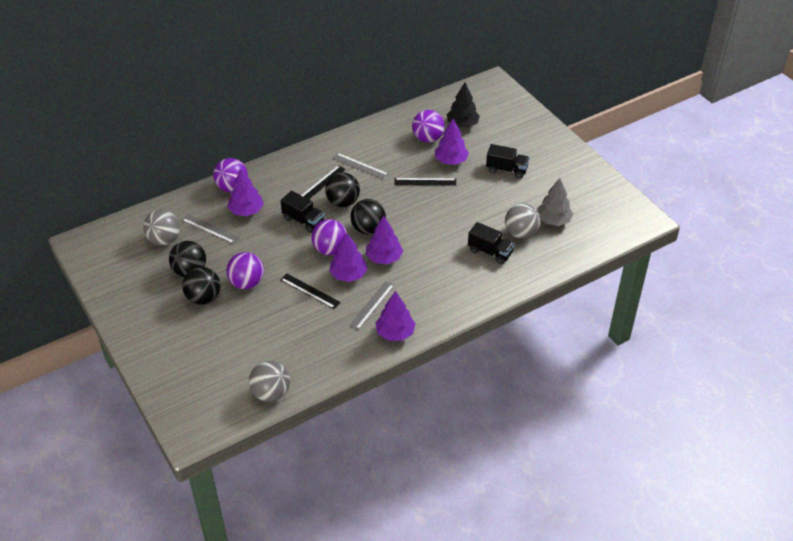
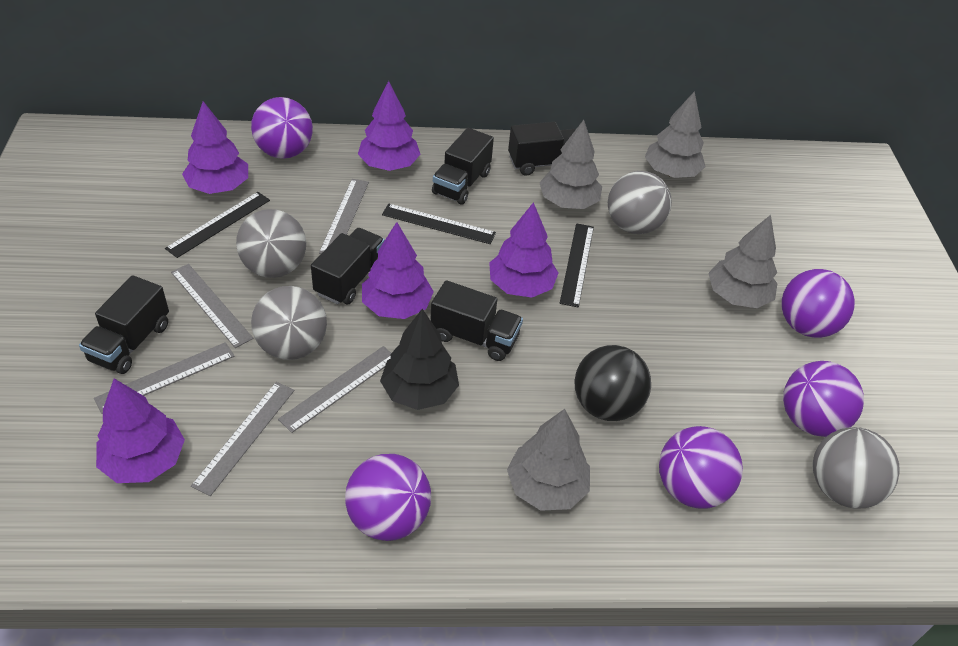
black ball: [169,241,206,277] [182,267,221,305] [325,172,360,207] [350,199,386,235] = 4 -> [575,345,651,421] = 1
black truck: [280,191,324,233] [468,222,515,264] [486,144,529,179] = 3 -> [79,275,169,374] [311,228,385,304] [430,280,523,361] [432,128,494,204] [508,122,576,175] = 5
grey ball: [143,210,180,245] [249,361,290,402] [505,203,541,239] = 3 -> [236,209,306,278] [251,286,327,360] [608,171,672,234] [813,427,900,509] = 4
grey ruler: [182,214,239,244] [333,153,388,180] [349,281,395,330] = 3 -> [94,342,235,414] [171,264,253,348] [191,382,294,496] [278,346,391,433] [319,179,369,254] = 5
grey tree: [537,178,573,226] = 1 -> [507,409,590,511] [539,120,602,209] [645,91,706,178] [708,215,777,308] = 4
purple ball: [213,158,248,192] [226,252,264,289] [311,219,347,255] [412,110,445,143] = 4 -> [251,97,313,159] [345,454,431,541] [659,426,743,509] [781,269,855,338] [783,361,864,437] = 5

